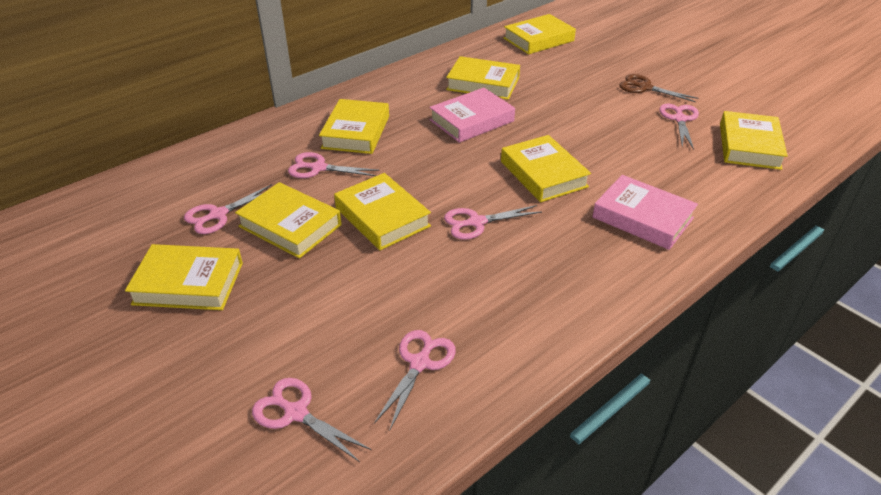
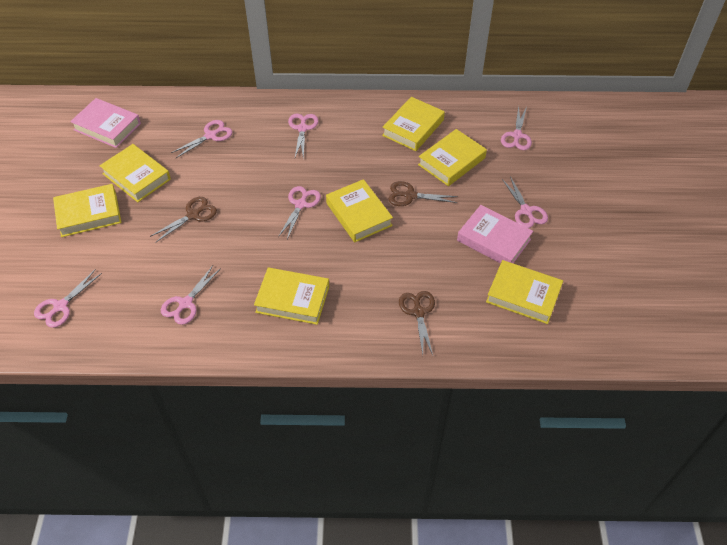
brown scissors: [619,74,699,102] = 1 -> [150,197,217,243] [389,181,458,206] [399,291,435,355] = 3
pink scissors: [184,184,272,234] [252,378,371,462] [288,152,379,178] [374,330,456,430] [444,205,542,240] [660,104,699,150] = 6 -> [34,269,102,328] [161,266,221,325] [171,120,232,158] [278,186,321,239] [288,114,318,159] [501,106,532,150] [502,177,548,228] = 7
yellow book: [125,244,243,310] [235,182,342,258] [319,99,389,154] [334,173,431,250] [446,56,520,100] [501,135,591,202] [503,14,576,54] [720,111,788,170] = 8 -> [53,184,122,237] [100,144,171,202] [254,268,329,325] [326,179,393,242] [382,97,445,151] [418,129,487,186] [486,260,563,324] = 7

